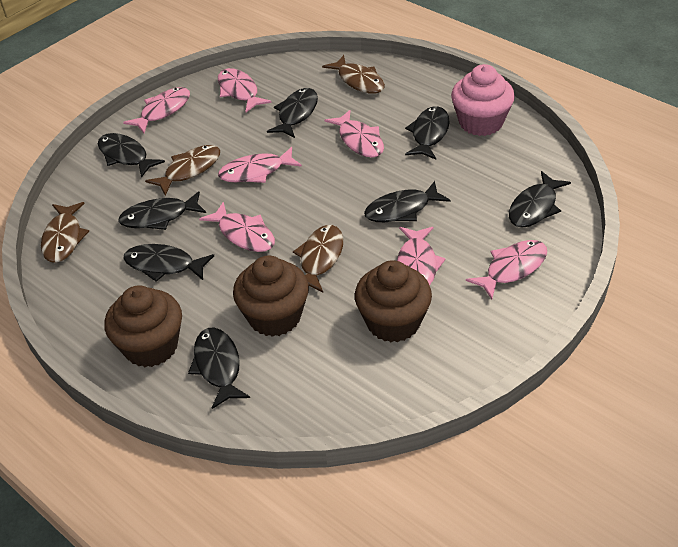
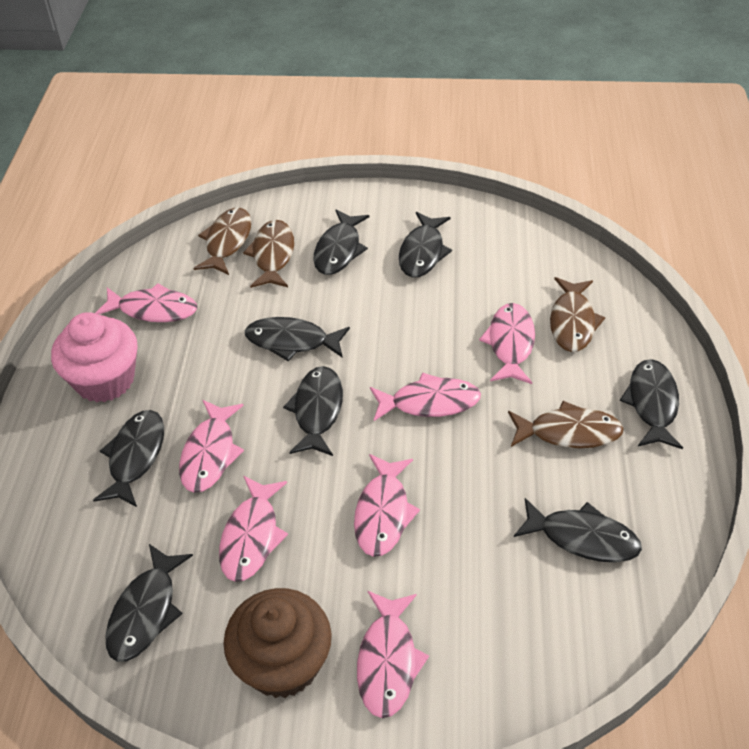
brown cupcake: [104,285,182,367] [233,256,309,337] [355,260,432,342] = 3 -> [223,588,332,698] = 1

